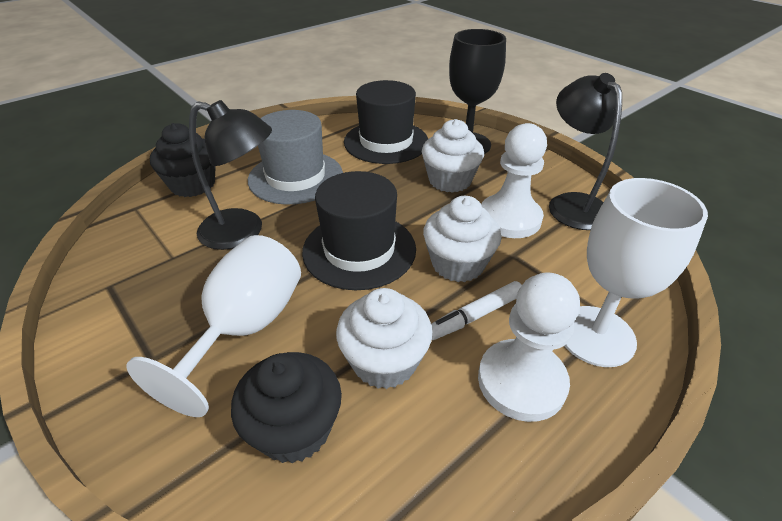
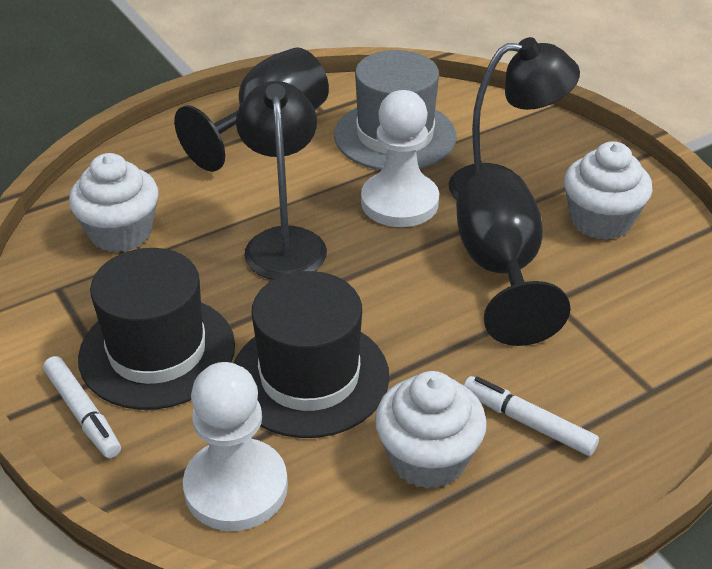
black cupcake: [150,123,216,197] [231,352,342,464] = 2 -> none = 0
black goblet: [449,29,506,154] = 1 -> [174,47,329,172] [456,169,571,346] = 2
white goblet: [126,235,301,417] [565,178,708,367] = 2 -> none = 0
white marker: [431,281,522,340] = 1 -> [43,356,121,458] [464,376,599,456] = 2

